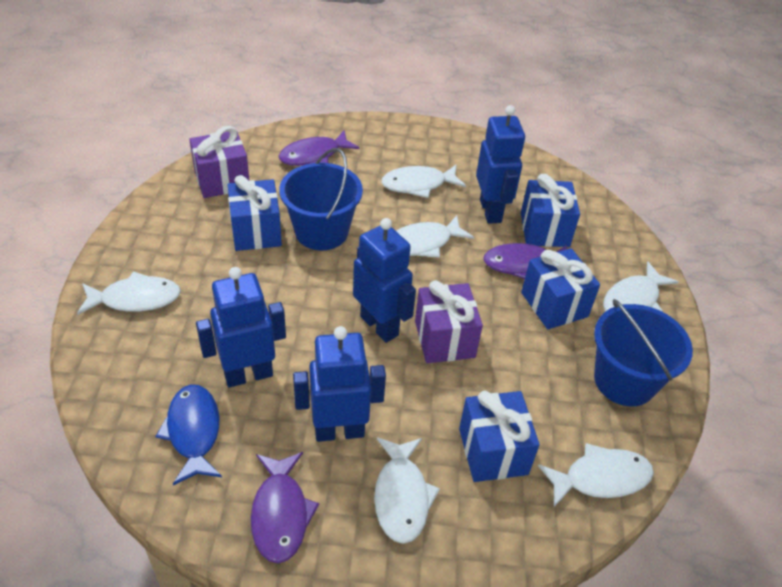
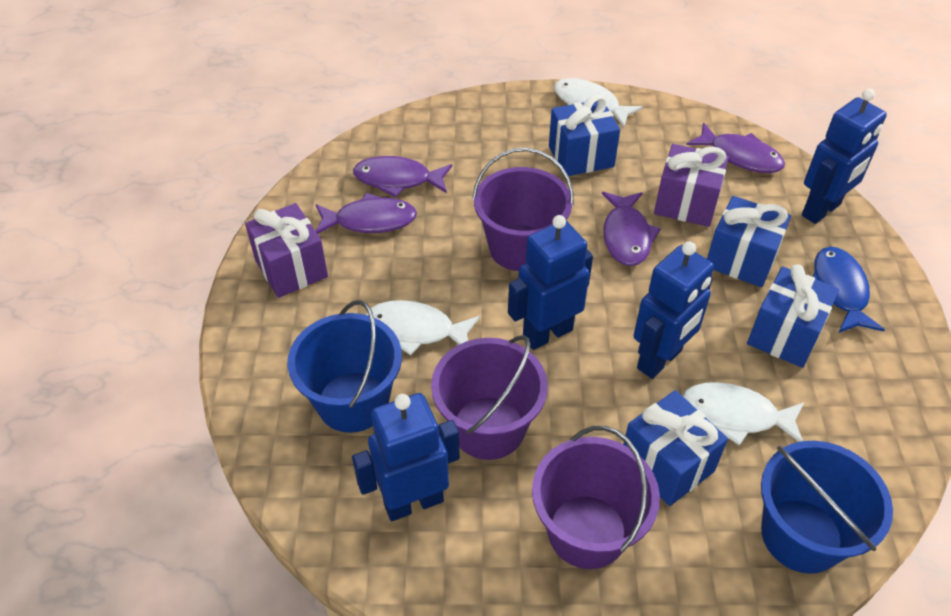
purple bucket: none = 0 -> [431,335,548,460] [472,147,574,271] [532,426,660,569] = 3
purple fish: [251,452,319,563] [279,131,359,166] [483,243,567,279] = 3 -> [316,193,417,234] [353,156,452,198] [602,192,661,266] [686,122,785,173] = 4
white fish: [77,271,181,315] [374,438,440,544] [381,164,466,198] [396,215,474,258] [538,443,654,507] [603,262,679,312] = 6 -> [366,300,480,355] [554,78,643,127] [682,382,805,445] = 3

